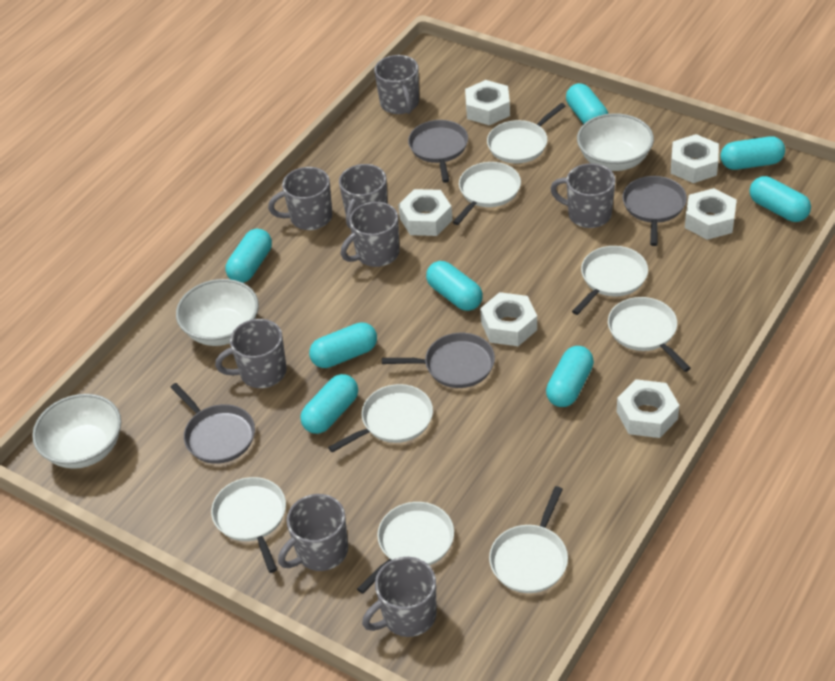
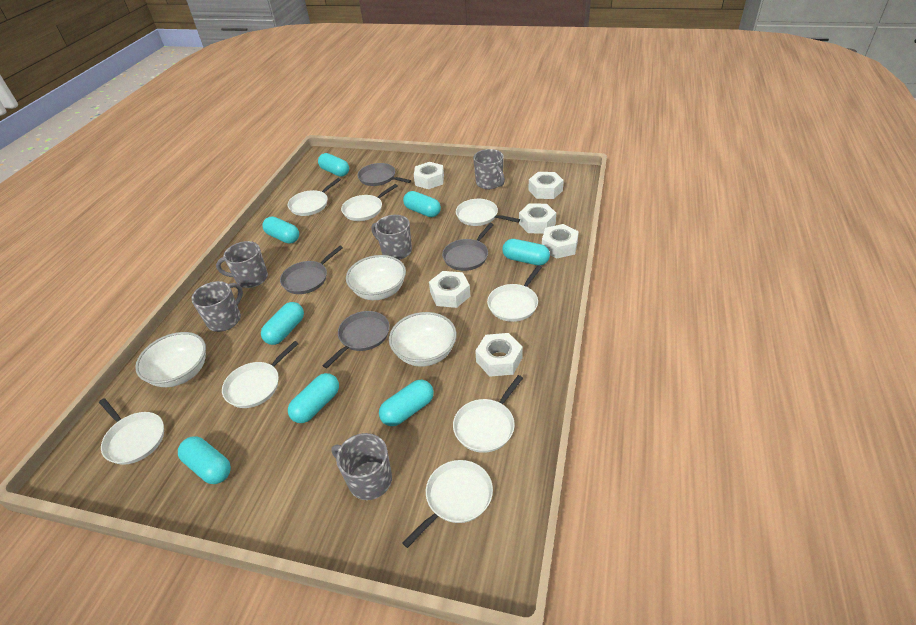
grey mug: [215,319,287,388] [268,167,332,230] [278,494,348,571] [339,164,388,229] [341,202,400,267] [362,557,437,637] [374,55,419,114] [550,163,615,228] = 8 -> [191,281,243,332] [216,241,268,288] [331,433,392,500] [371,215,412,260] [473,149,505,189] = 5

